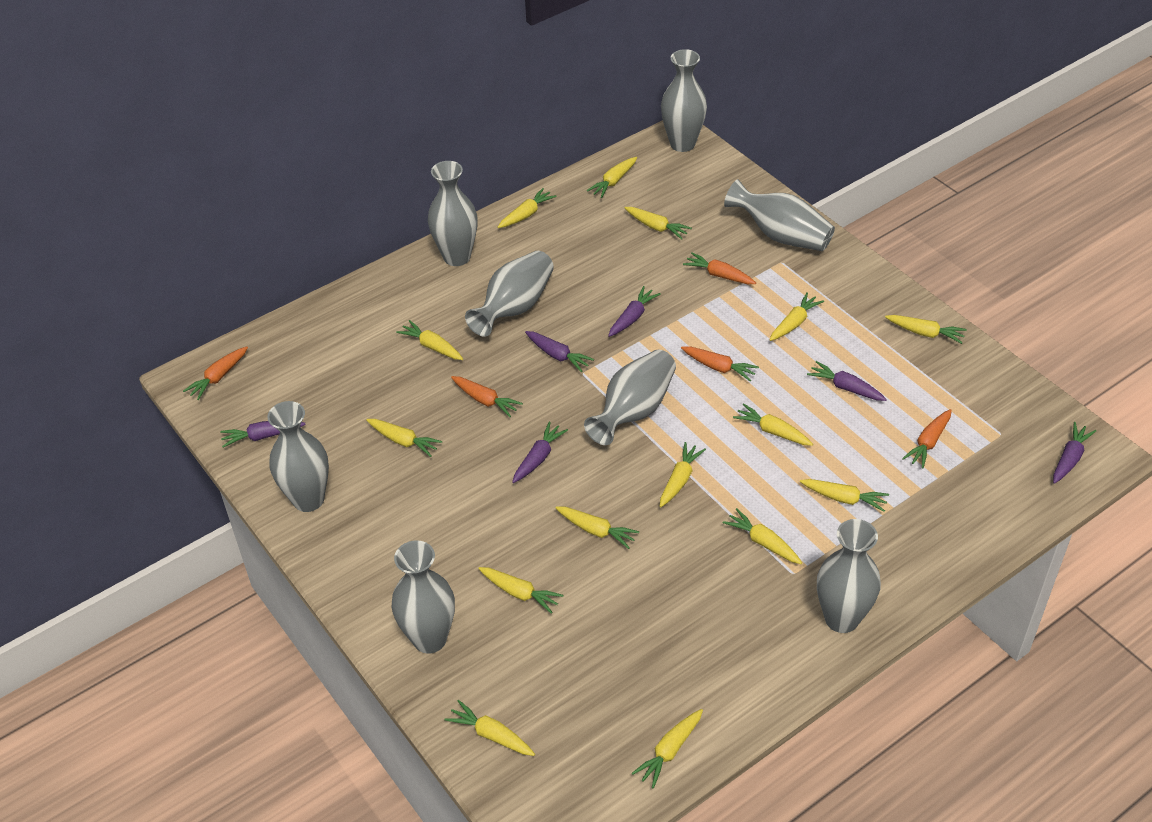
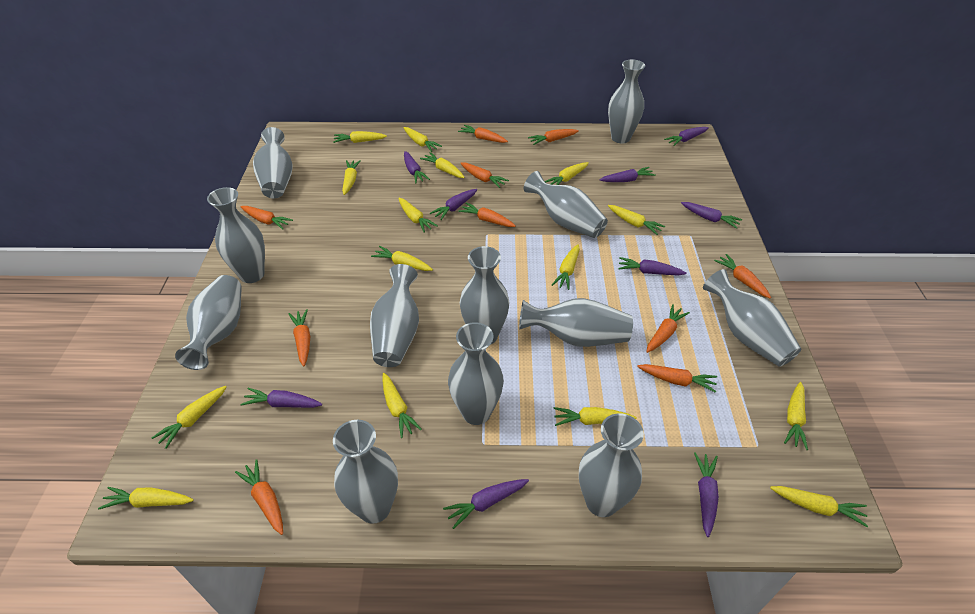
grey vase: [267,401,329,512] [392,540,455,654] [428,161,478,266] [465,251,554,337] [584,350,676,445] [661,49,707,152] [724,179,835,251] [817,519,881,633] = 8 -> [175,275,242,370] [207,187,265,283] [253,127,292,198] [333,420,398,524] [370,264,419,367] [448,322,504,425] [460,246,510,345] [519,298,633,347] [524,171,608,238] [579,413,644,517] [608,59,645,144] [703,269,801,367] = 12
orange carrot: [183,346,248,400] [451,376,523,417] [681,346,759,381] [683,253,756,284] [902,409,952,468] = 5 -> [235,459,283,535] [241,206,293,229] [288,309,310,366] [458,125,508,143] [458,202,515,227] [460,163,509,188] [528,129,579,145] [637,364,717,393] [646,304,690,353] [714,254,771,298] = 10
purple carrot: [220,421,305,448] [512,422,568,483] [525,331,594,372] [608,286,661,337] [807,361,887,401] [1053,422,1096,484] = 6 -> [240,388,322,408] [404,151,430,183] [430,189,477,220] [443,479,529,529] [599,167,656,182] [618,257,687,276] [664,127,709,146] [681,202,742,229] [694,452,719,537] = 9

